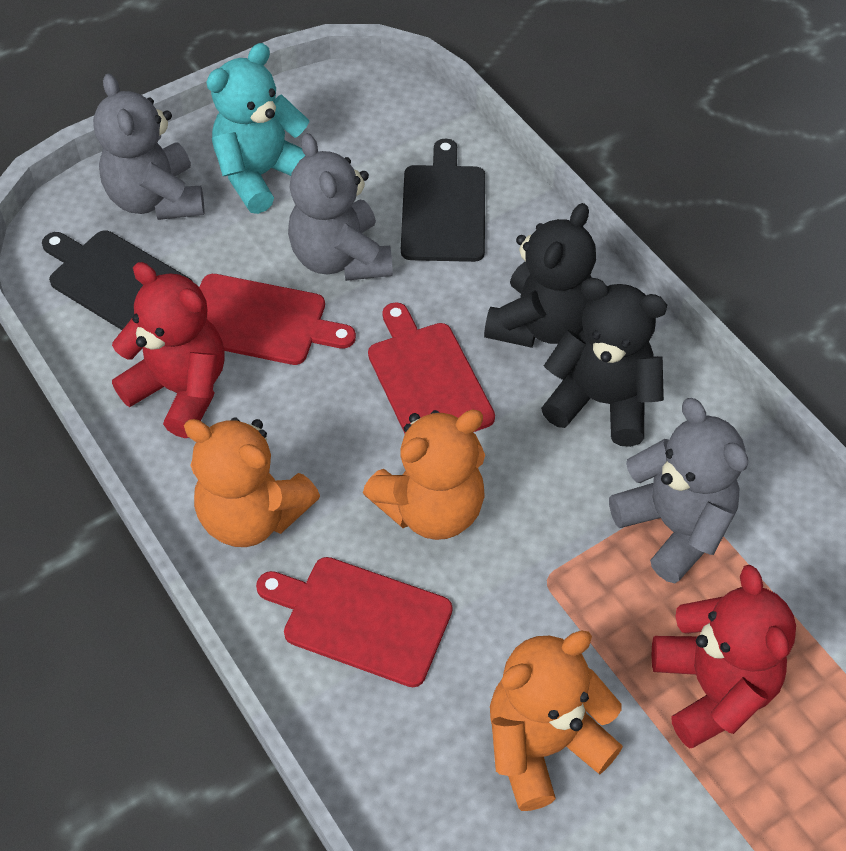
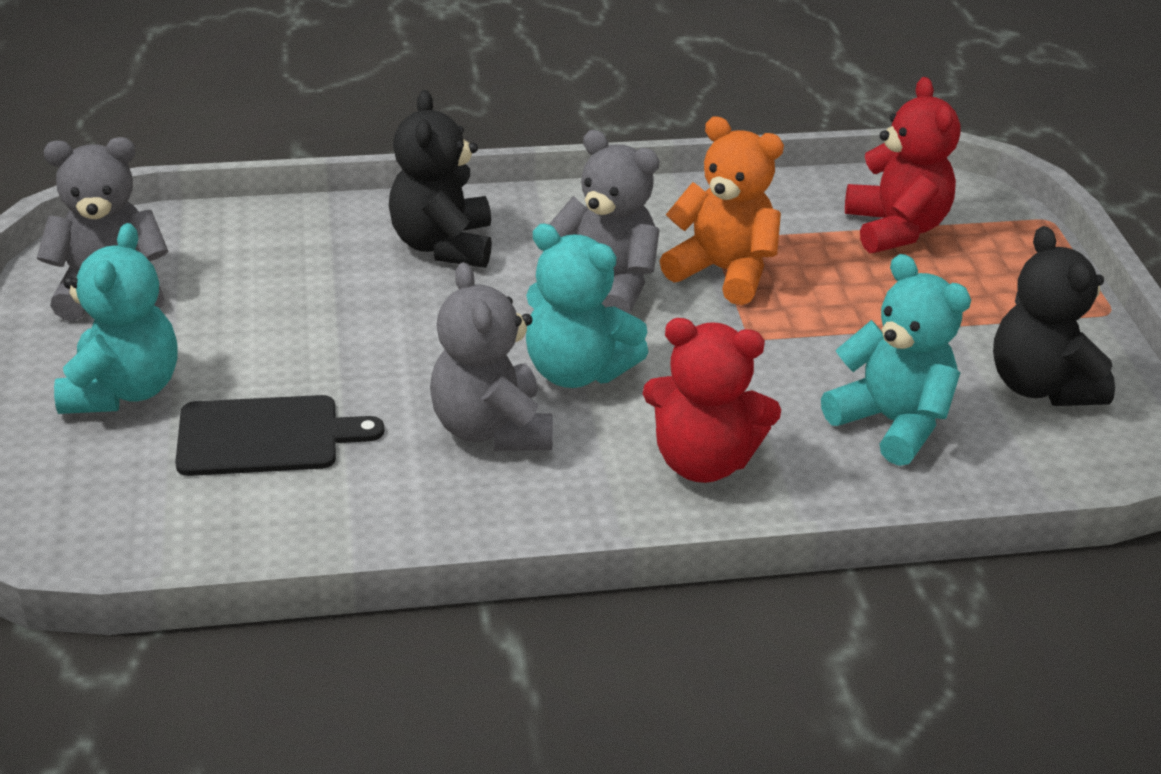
black cutting board: [42,230,192,330] [401,139,485,262] = 2 -> [175,395,384,476] = 1
orange teddy bear: [184,417,320,547] [363,410,485,540] [490,631,623,811] = 3 -> [660,116,784,305] = 1
red cutting board: [199,274,356,365] [256,557,453,687] [368,302,495,433] = 3 -> none = 0
turquoise teddy bear: [207,43,309,214] = 1 -> [54,223,178,414] [526,224,648,388] [821,254,971,466] = 3

